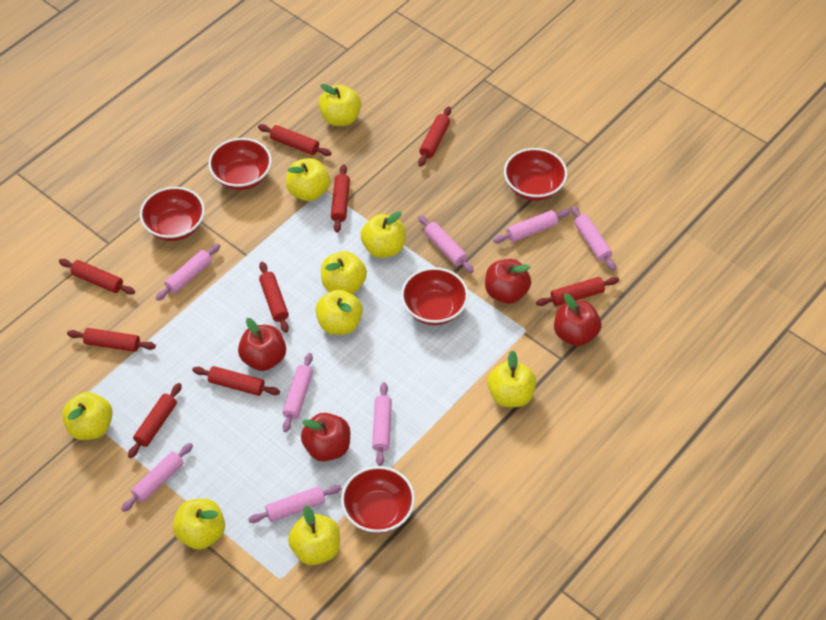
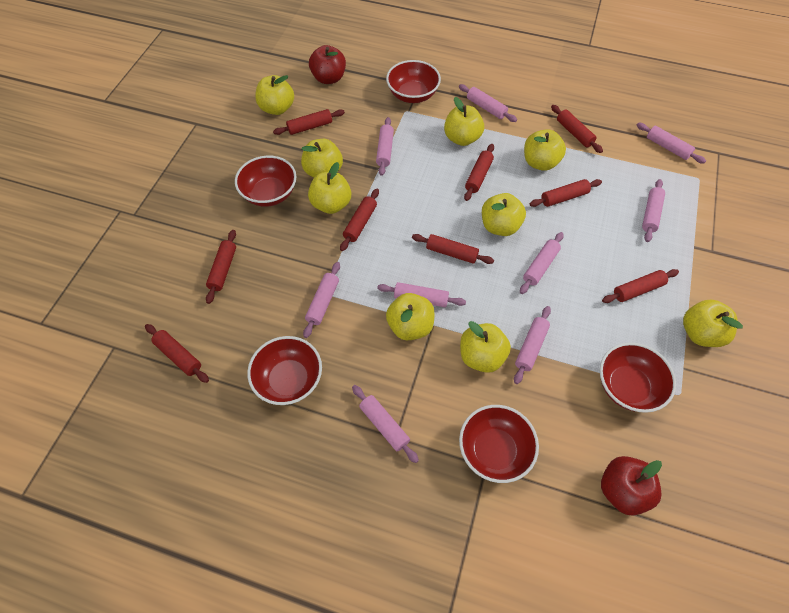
pink rolling pin: [121,443,193,512] [155,244,220,301] [248,485,342,523] [282,353,313,432] [372,382,392,466] [418,215,474,273] [493,209,571,243] [571,206,616,271] = 8 -> [303,262,340,338] [352,385,419,463] [376,117,394,176] [377,282,466,307] [459,84,517,122] [514,306,551,384] [520,232,564,294] [637,123,706,164] [642,179,665,242] = 9
red apple: [238,318,286,371] [301,413,350,461] [485,259,531,304] [554,294,601,346] = 4 -> [309,45,346,84] [601,456,662,516] = 2

